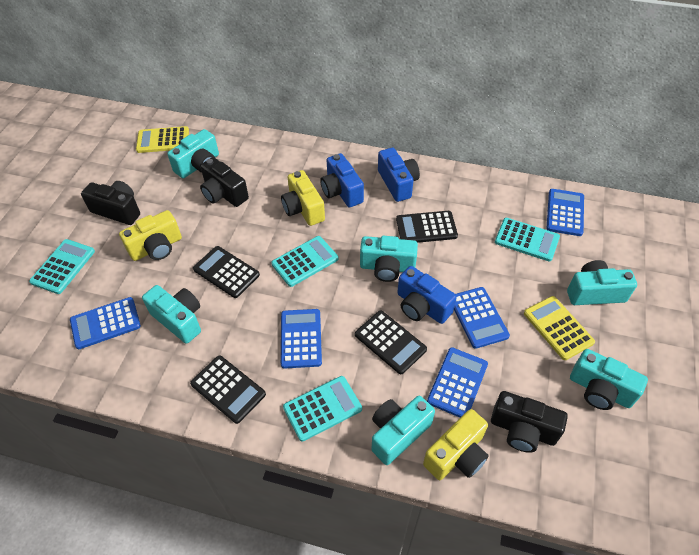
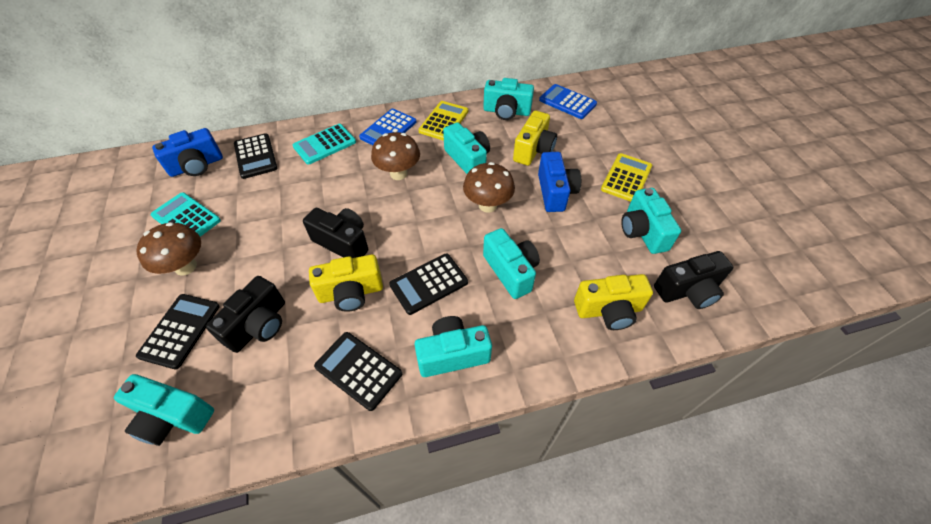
blue calculator: [70,297,141,349] [281,309,322,369] [427,347,488,418] [454,287,510,349] [547,189,584,236] = 5 -> [359,109,416,145] [539,84,597,119] = 2
blue camera: [320,153,364,208] [378,148,420,202] [397,266,457,324] = 3 -> [152,128,223,177] [538,152,581,212] = 2
brown mushroom: none = 0 -> [136,222,201,276] [371,132,420,180] [463,162,515,213] = 3
turquoise calculator: [29,239,95,294] [271,236,338,287] [283,376,362,442] [495,218,560,262] = 4 -> [151,192,221,237] [293,124,356,165] = 2

